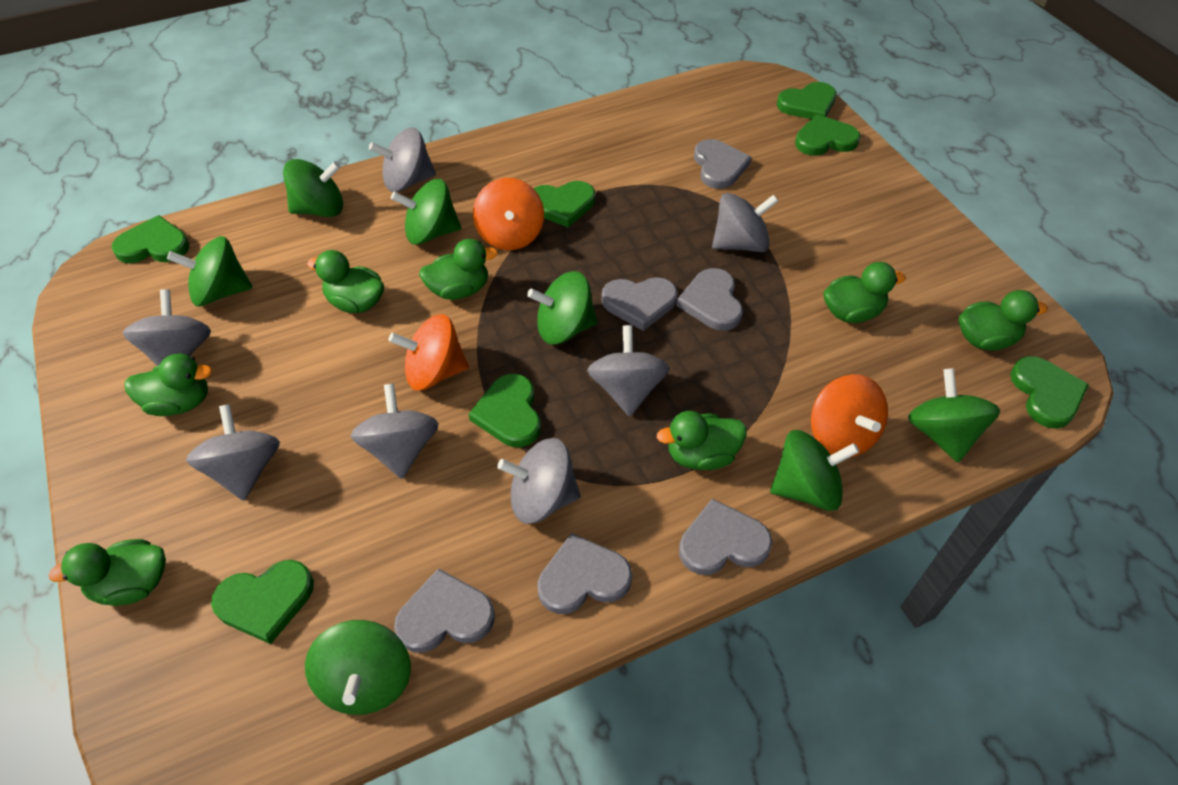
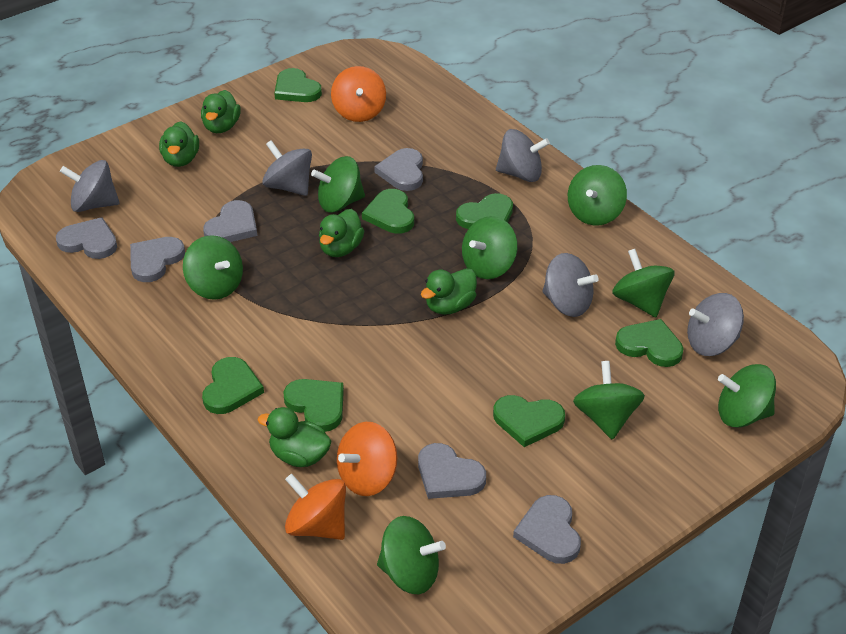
green duck: [48,539,166,606] [124,353,212,416] [307,250,384,313] [419,239,498,300] [657,411,747,470] [823,262,906,323] [959,290,1047,351] = 7 -> [159,121,199,167] [201,90,241,133] [258,407,331,467] [319,209,364,257] [421,268,477,315] = 5
green spinning top: [167,236,253,306] [283,159,343,217] [305,620,411,715] [391,179,461,245] [527,271,598,345] [770,430,859,511] [908,368,1000,463] = 7 -> [183,235,243,300] [311,156,365,213] [377,516,446,594] [462,216,518,279] [568,165,627,226] [573,361,645,440] [612,249,674,317] [718,364,776,427] = 8
grey spinning top: [123,289,211,366] [186,404,280,501] [351,384,439,479] [369,128,436,192] [497,438,581,524] [587,325,670,416] [712,193,778,252] = 7 -> [60,160,120,212] [262,140,312,196] [496,129,550,182] [542,253,599,317] [687,293,744,356] = 5

